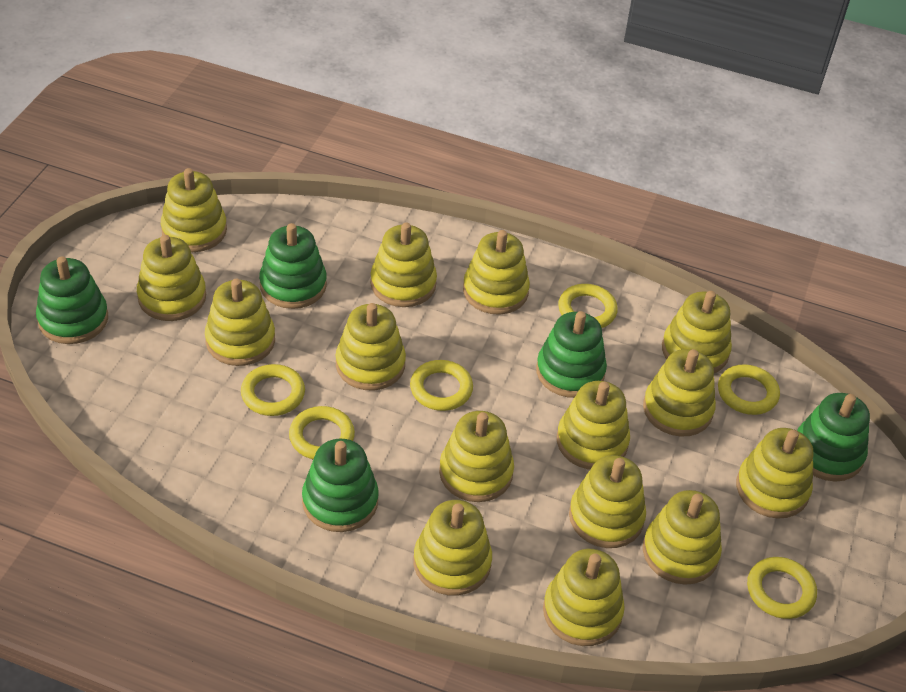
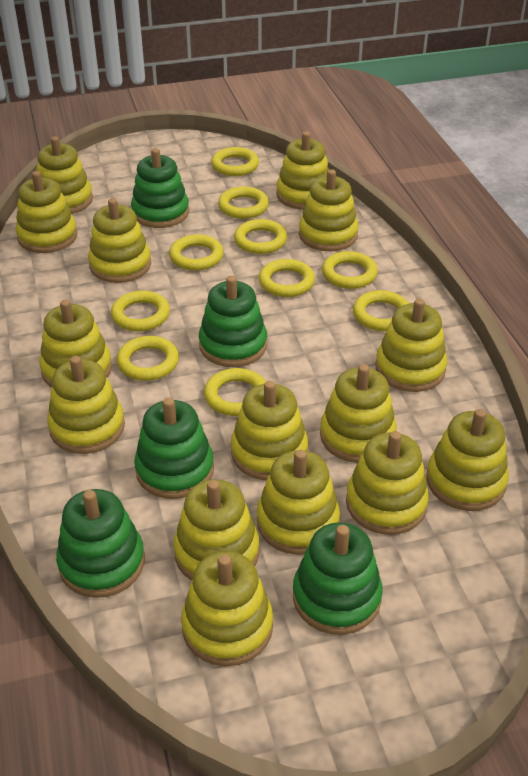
yellow ring: [241,364,305,416] [289,406,355,459] [410,360,473,411] [558,284,618,328] [718,364,780,415] [747,557,817,619] = 6 -> [111,290,170,332] [116,336,179,381] [169,234,224,271] [204,368,266,416] [211,147,259,176] [218,186,269,219] [234,219,287,254] [259,259,315,297] [322,251,378,289] [353,290,409,331] = 10

